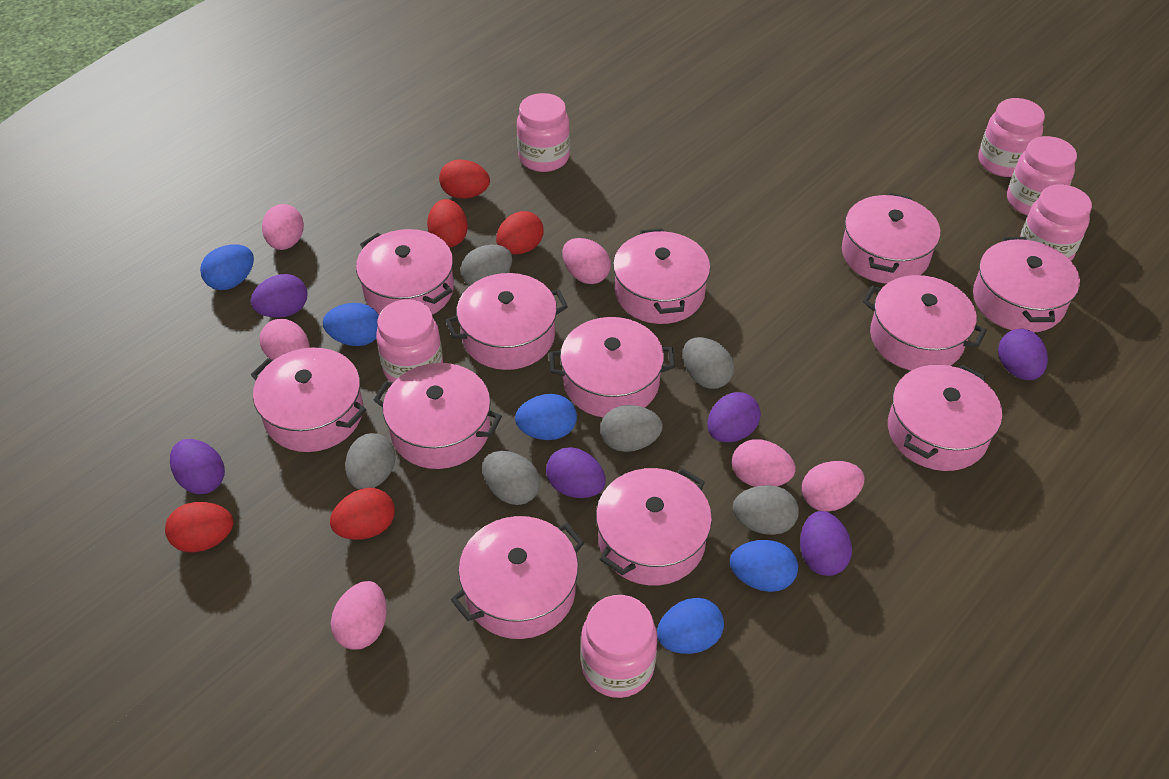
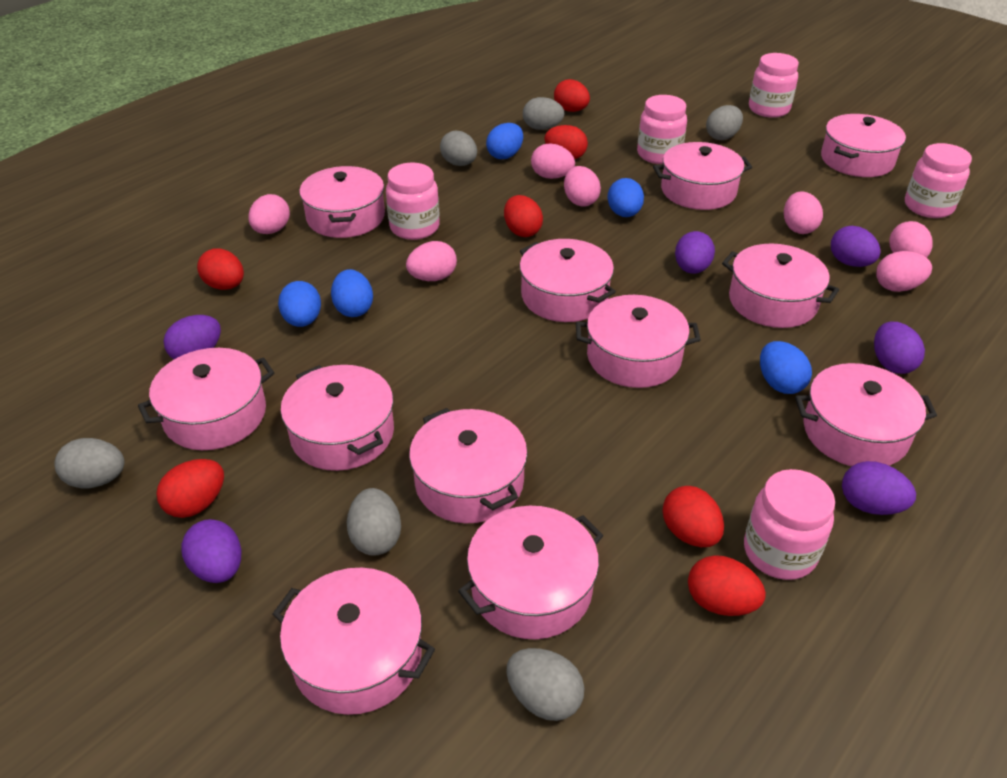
pink egg: [260,319,310,360] [262,204,304,250] [331,581,387,650] [562,238,611,284] [732,439,796,487] [802,461,864,512] = 6 -> [248,194,290,234] [406,241,457,281] [531,144,575,179] [564,166,601,207] [784,191,823,234] [876,251,932,292] [889,221,933,258] = 7
pink jar: [376,299,443,382] [517,93,570,172] [581,595,657,698] [978,98,1045,177] [1007,136,1077,216] [1020,184,1092,261] = 6 -> [386,163,440,240] [637,95,687,164] [744,469,835,580] [749,53,799,118] [905,143,972,218] = 5
red egg: [165,502,234,552] [330,488,395,540] [427,199,468,247] [439,160,490,199] [496,211,544,255] = 5 -> [156,459,224,518] [197,248,244,290] [504,195,543,237] [544,125,588,159] [554,79,590,112] [662,486,724,547] [688,555,766,616] = 7

